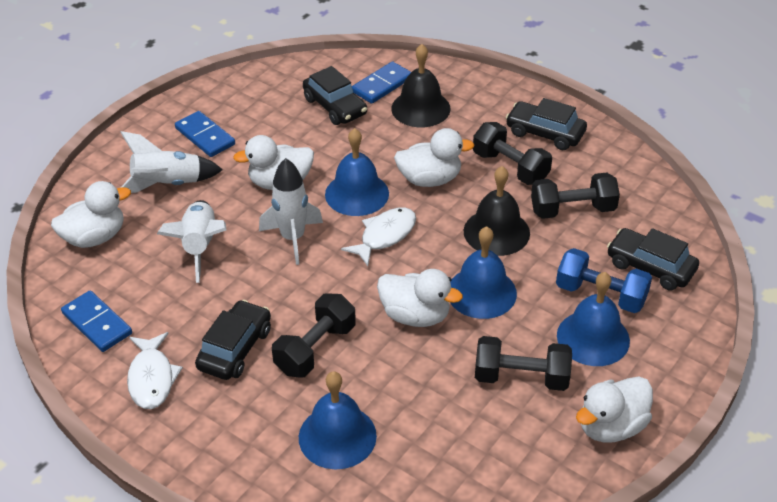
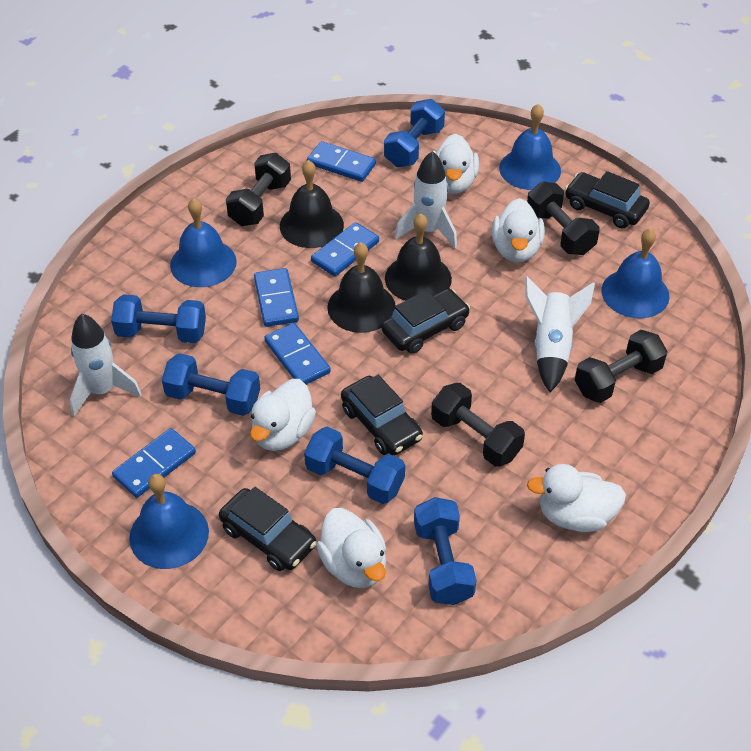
black bell: [391,44,451,127] [464,166,530,256] = 2 -> [280,160,344,248] [327,242,395,333] [385,213,452,301] = 3
blue domino: [61,290,132,352] [175,111,235,157] [352,61,411,104] = 3 -> [112,428,196,498] [254,268,299,327] [264,323,331,384] [307,141,376,182] [311,222,379,277] = 5
blue dumbbell: [556,248,652,313] = 1 -> [111,294,206,343] [162,353,260,416] [304,427,405,504] [384,99,445,167] [414,497,476,605] = 5
white fish: [127,332,183,409] [341,207,416,266] = 2 -> none = 0

